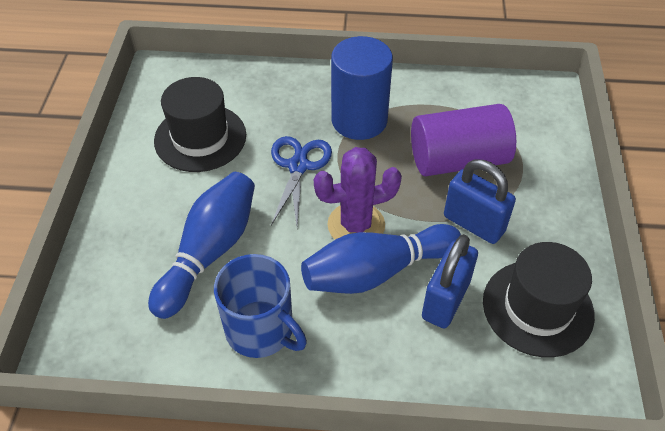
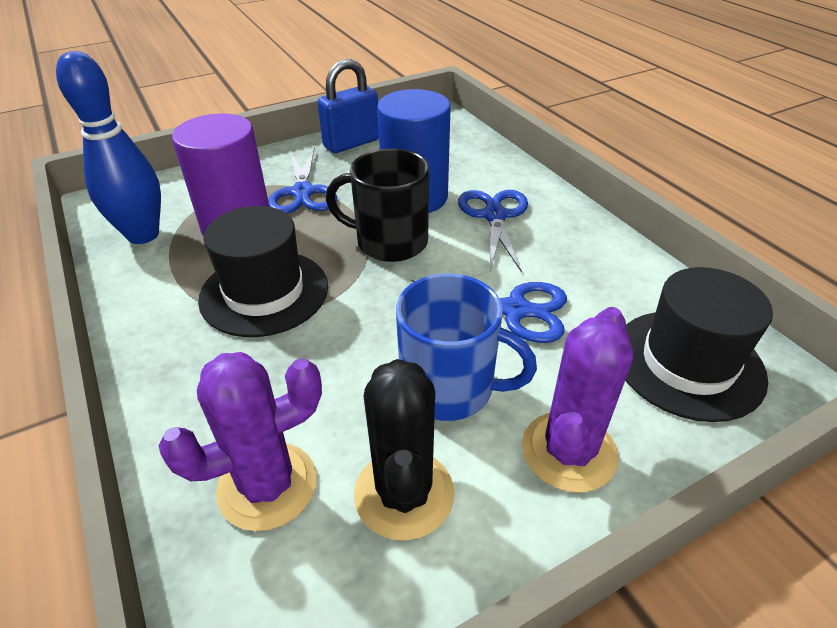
black cactus: none = 0 -> [354,359,454,540] = 1
black mug: none = 0 -> [326,148,429,262] = 1
blue bowling pin: [148,172,255,319] [301,224,461,294] = 2 -> [56,51,161,244] = 1
blue padlock: [422,234,478,328] [444,160,516,244] = 2 -> [317,59,379,153] = 1
blue scissors: [271,136,332,225] = 1 -> [268,147,337,214] [412,280,567,343] [458,190,528,273] = 3
purple cactus: [314,147,402,240] = 1 -> [159,352,322,531] [522,307,633,493] = 2

